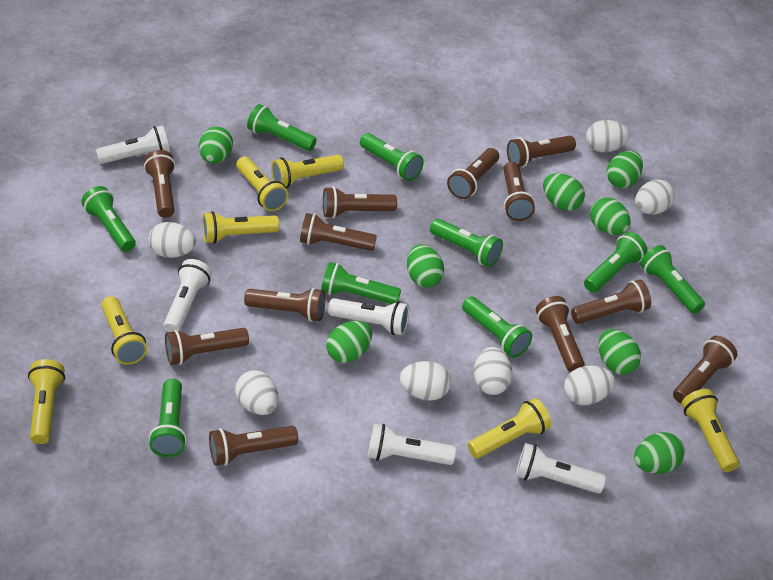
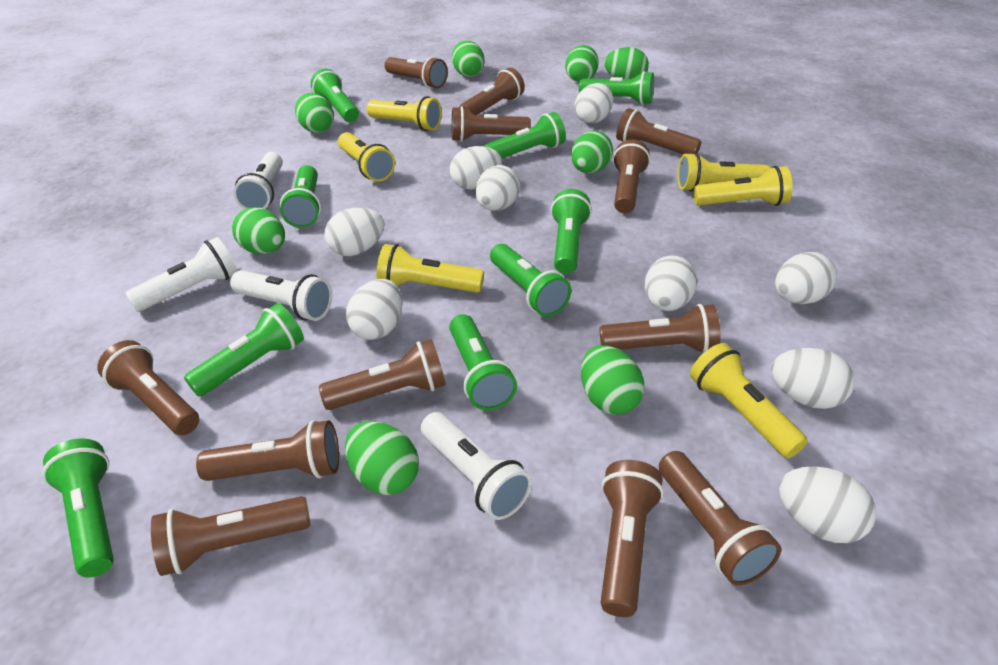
white egg: [148,222,196,258] [235,370,278,415] [399,361,451,401] [474,347,513,395] [564,366,615,405] [586,120,630,152] [635,179,675,215] = 7 -> [325,208,384,256] [346,279,403,340] [450,146,502,190] [475,165,520,211] [575,83,613,124] [645,256,697,311] [771,348,855,409] [775,252,837,304] [779,466,876,543] = 9
white flashlight: [96,125,170,164] [163,259,212,332] [328,298,409,335] [368,424,456,465] [516,443,606,494] = 5 -> [125,237,238,312] [230,270,332,321] [233,152,283,209] [421,412,532,520] = 4
yellow flashlight: [28,359,65,444] [101,296,147,365] [202,211,279,244] [236,156,289,211] [271,155,344,188] [467,398,551,459] [681,389,739,472] = 7 -> [338,132,395,182] [366,96,442,131] [377,244,484,293] [677,152,771,192] [690,343,808,458] [693,166,793,206] = 6

